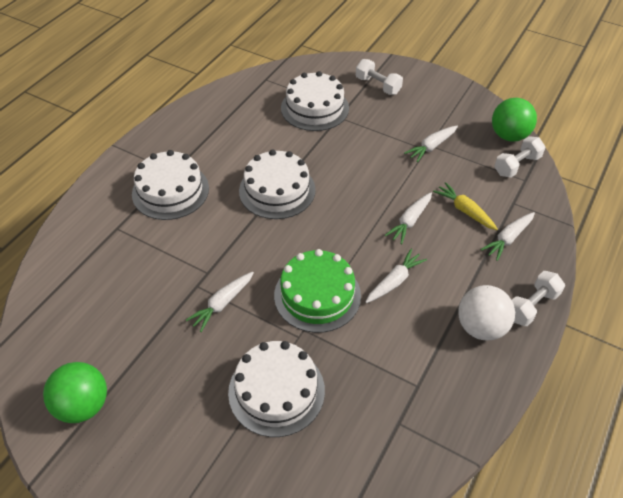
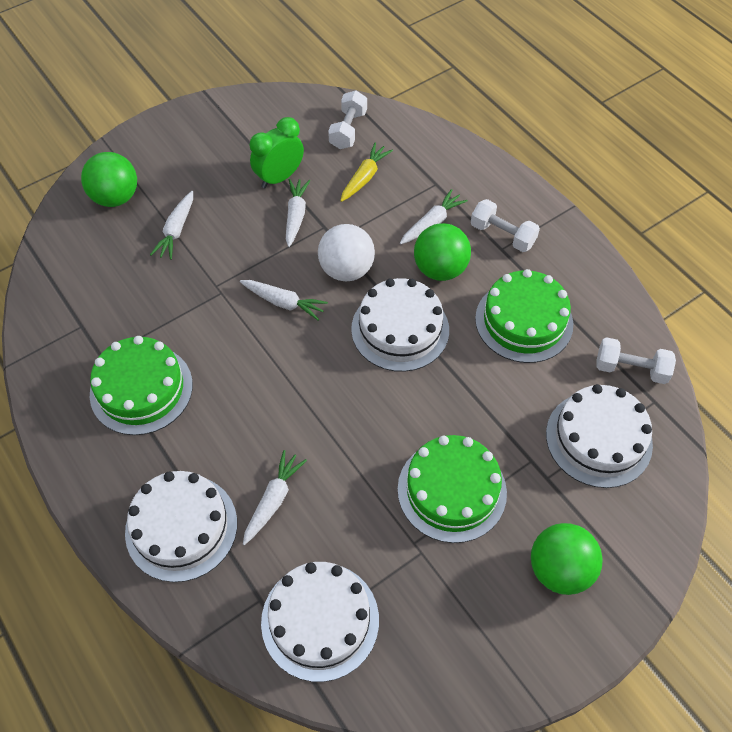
green ball: [43,362,107,423] [492,98,537,142] = 2 -> [81,152,137,207] [414,223,471,281] [531,523,603,595] = 3
green cake: [274,249,361,333] = 1 -> [90,336,193,435] [398,435,507,543] [475,269,573,363] = 3
green clock: none = 0 -> [250,117,304,188] = 1

